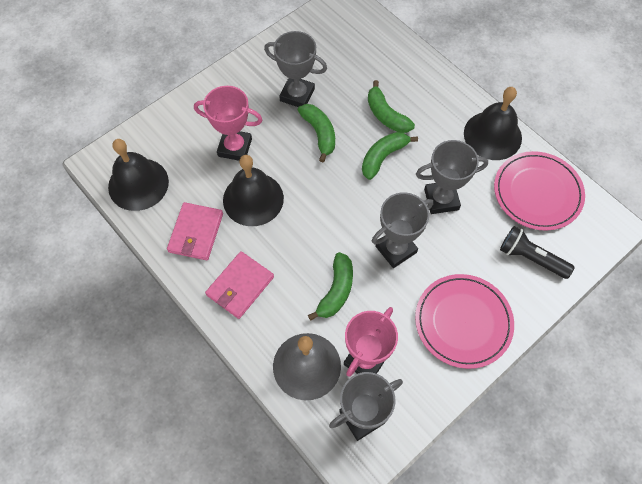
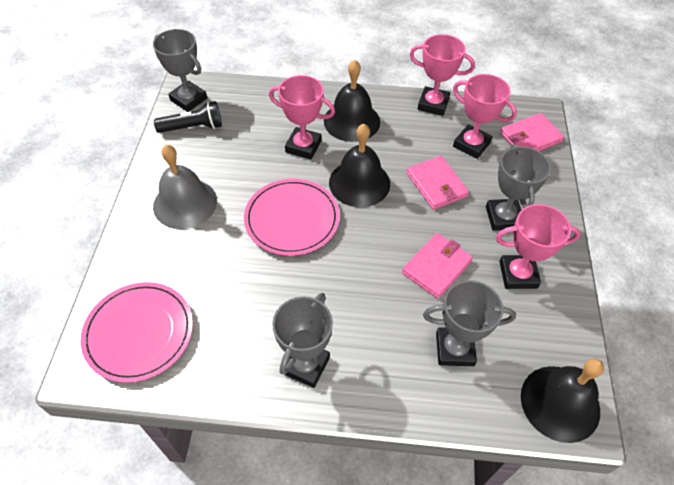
green banana: [298,104,335,162] [308,252,353,321] [362,132,418,180] [368,80,415,133] = 4 -> none = 0
pink trophy: [194,86,262,161] [344,307,398,377] = 2 -> [269,75,335,159] [409,34,475,116] [453,74,517,159] [496,204,581,289] = 4
pink wallet: [167,202,223,260] [205,251,274,319] = 2 -> [402,233,473,298] [406,156,469,210] [500,113,565,151] = 3

